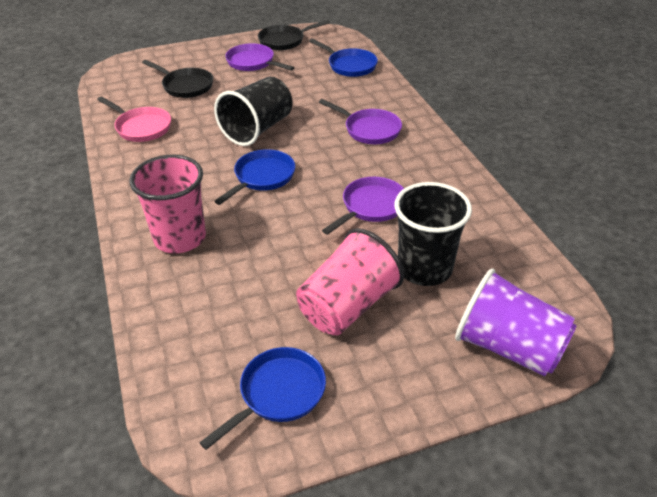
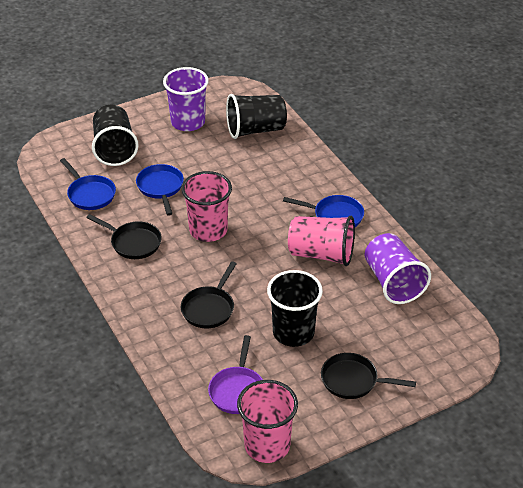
black cup: [214,77,292,146] [394,182,472,286] = 2 -> [92,105,139,166] [226,94,287,139] [267,270,323,347] = 3
black pan: [142,60,213,98] [258,20,330,50] = 2 -> [86,214,162,259] [181,262,237,328] [321,353,416,399] = 3
pink cup: [130,155,206,253] [296,228,404,335] = 2 -> [181,171,232,242] [237,380,298,463] [288,216,355,266] = 3
pink pan: [97,96,171,142] = 1 -> none = 0
purple cup: [455,269,577,376] = 1 -> [163,67,209,131] [365,233,431,304] = 2
purple pan: [225,43,295,71] [319,99,402,144] [322,177,404,235] = 3 -> [208,335,263,414] = 1

